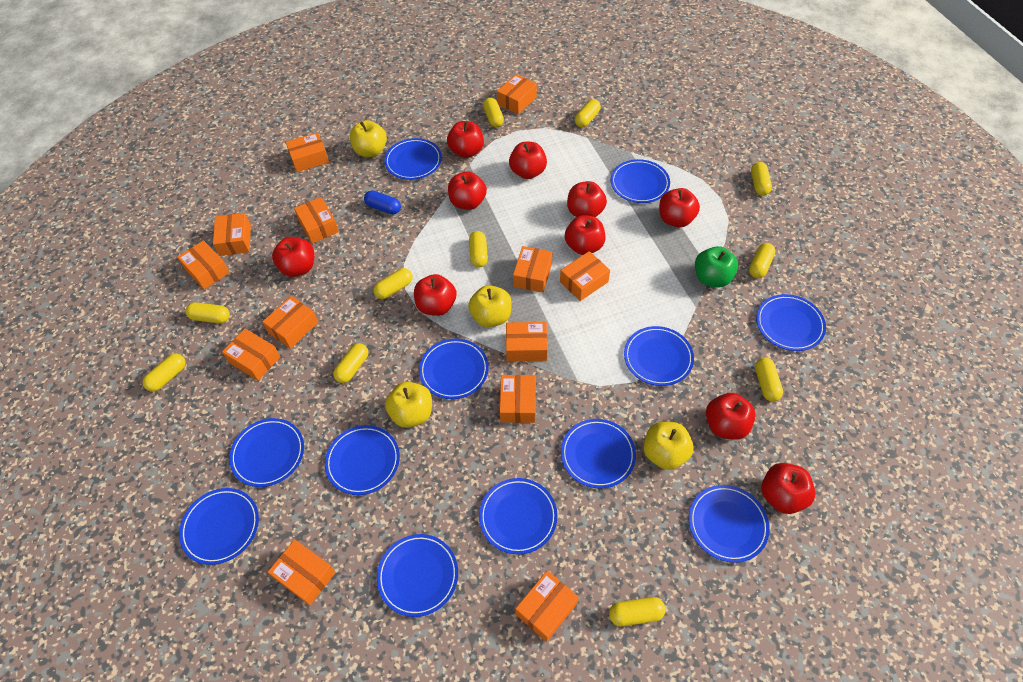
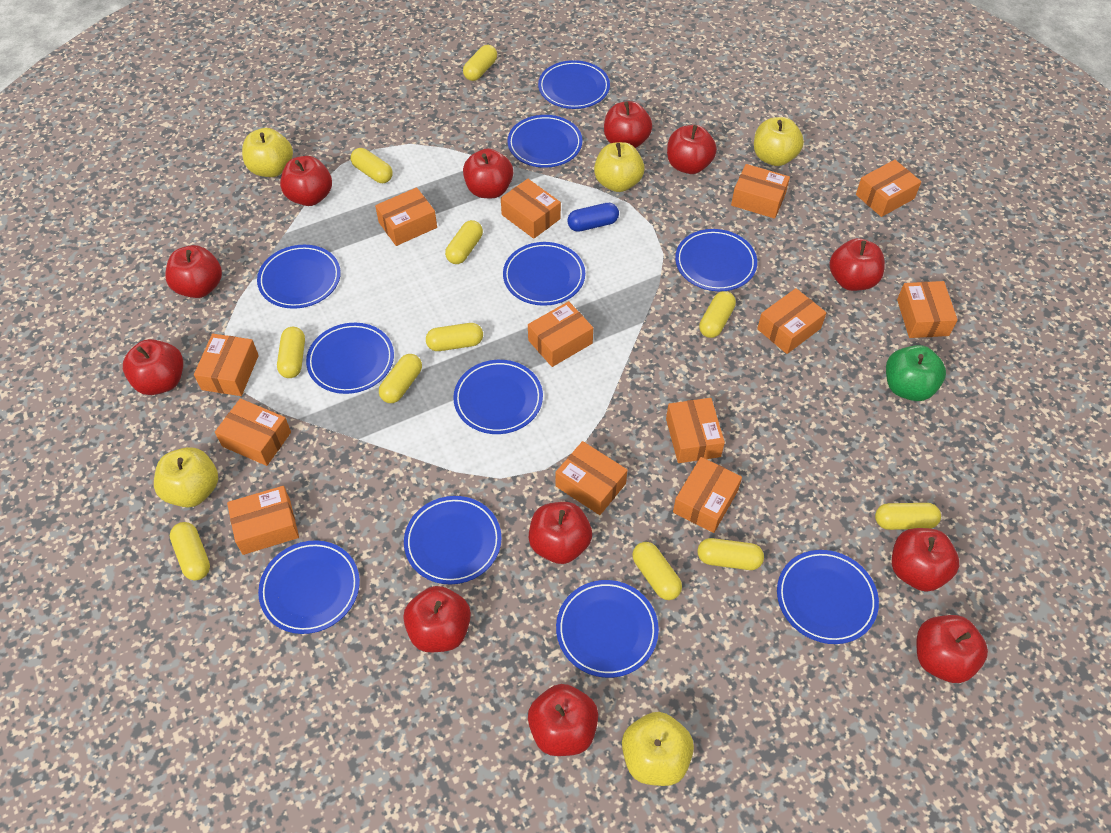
blue plate: [179,488,259,565] [229,418,304,487] [325,425,400,495] [377,534,458,617] [384,138,442,180] [419,339,489,399] [479,478,558,555] [561,419,636,489] [611,159,670,203] [624,326,694,386] [689,485,770,563] [756,294,826,351] = 12 -> [257,245,341,309] [258,540,360,634] [306,323,394,394] [404,496,502,584] [453,360,543,434] [503,242,585,306] [507,115,582,168] [538,60,610,109] [556,580,659,678] [675,229,757,291] [777,550,879,644] = 11
red apple: [272,237,314,277] [414,274,457,316] [447,121,484,158] [448,171,487,210] [509,142,547,179] [565,215,606,255] [567,181,607,217] [659,188,700,227] [706,393,756,440] [761,463,815,514] = 10 -> [123,339,183,395] [165,245,222,298] [280,156,332,206] [403,586,471,652] [463,148,513,198] [528,684,598,756] [529,502,592,564] [604,101,652,148] [667,125,717,174] [829,238,885,291] [892,528,959,592] [917,615,988,683] = 12
yellow apple: [349,120,387,157] [385,382,432,428] [468,285,512,327] [643,422,694,470] = 4 -> [154,447,218,507] [242,128,293,177] [594,142,645,192] [622,712,694,786] [754,117,804,166] = 5

